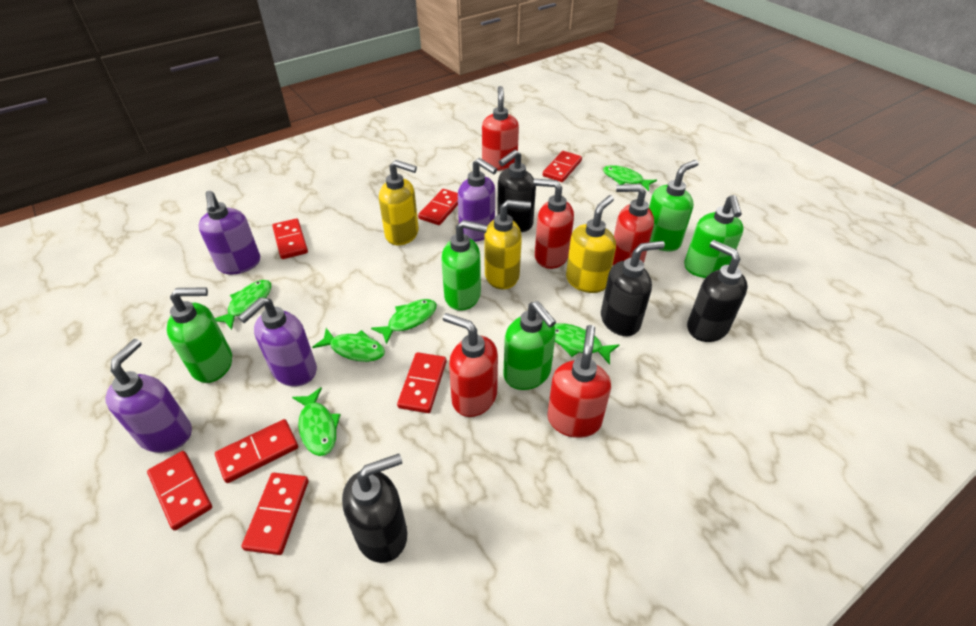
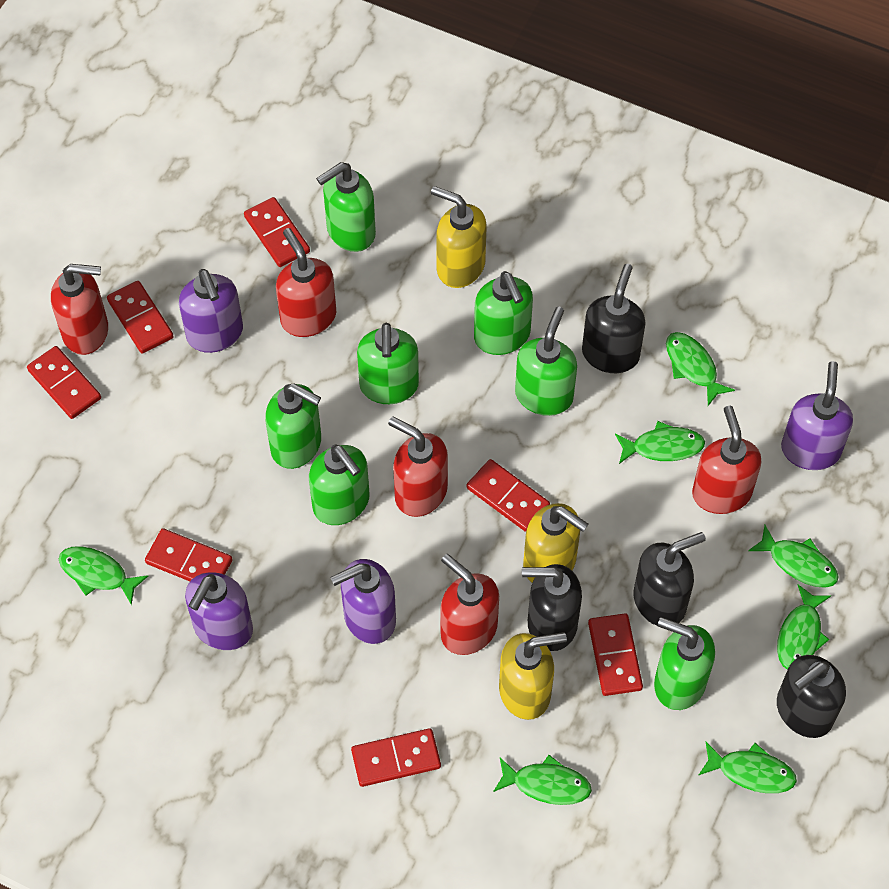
green fish: [215,280,272,330] [292,387,341,456] [312,328,385,362] [371,299,437,345] [554,323,619,365] [603,165,657,191] = 6 -> [59,546,148,605] [493,755,592,805] [615,421,705,464] [666,332,735,406] [699,742,797,793] [748,525,839,588] [777,585,831,670] = 7
green soap dispenser: [167,287,232,383] [441,220,488,311] [503,301,556,390] [649,160,699,252] [684,195,744,278] = 5 -> [265,383,321,469] [309,444,369,525] [316,162,376,252] [357,323,419,404] [474,271,533,355] [515,307,577,416] [654,617,715,710] = 7

